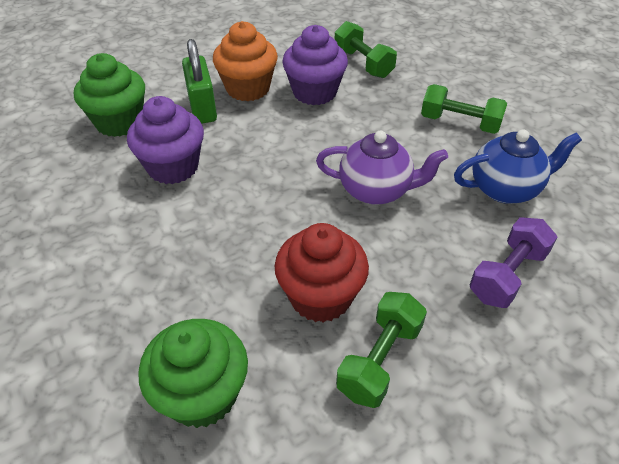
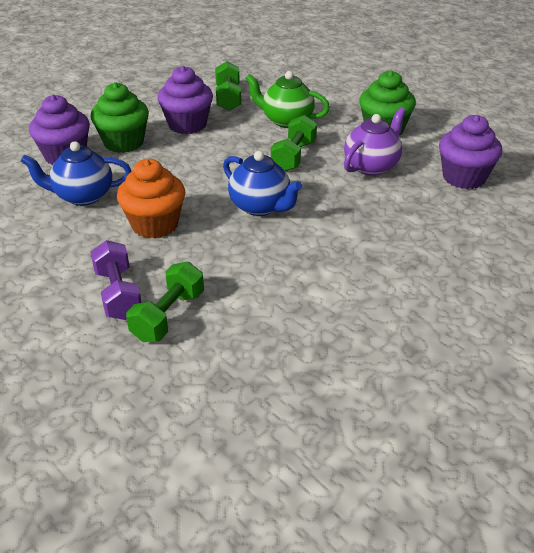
blue teapot: [454,129,582,204] = 1 -> [21,141,131,206] [223,151,302,216] = 2
green padlock: [182,39,217,124] = 1 -> none = 0
green teapot: none = 0 -> [245,71,330,128] = 1
purple cupcake: [127,96,204,184] [282,25,348,105] = 2 -> [29,95,90,165] [158,66,213,134] [439,115,502,189] = 3
red cupcake: [275,223,369,323] = 1 -> none = 0

